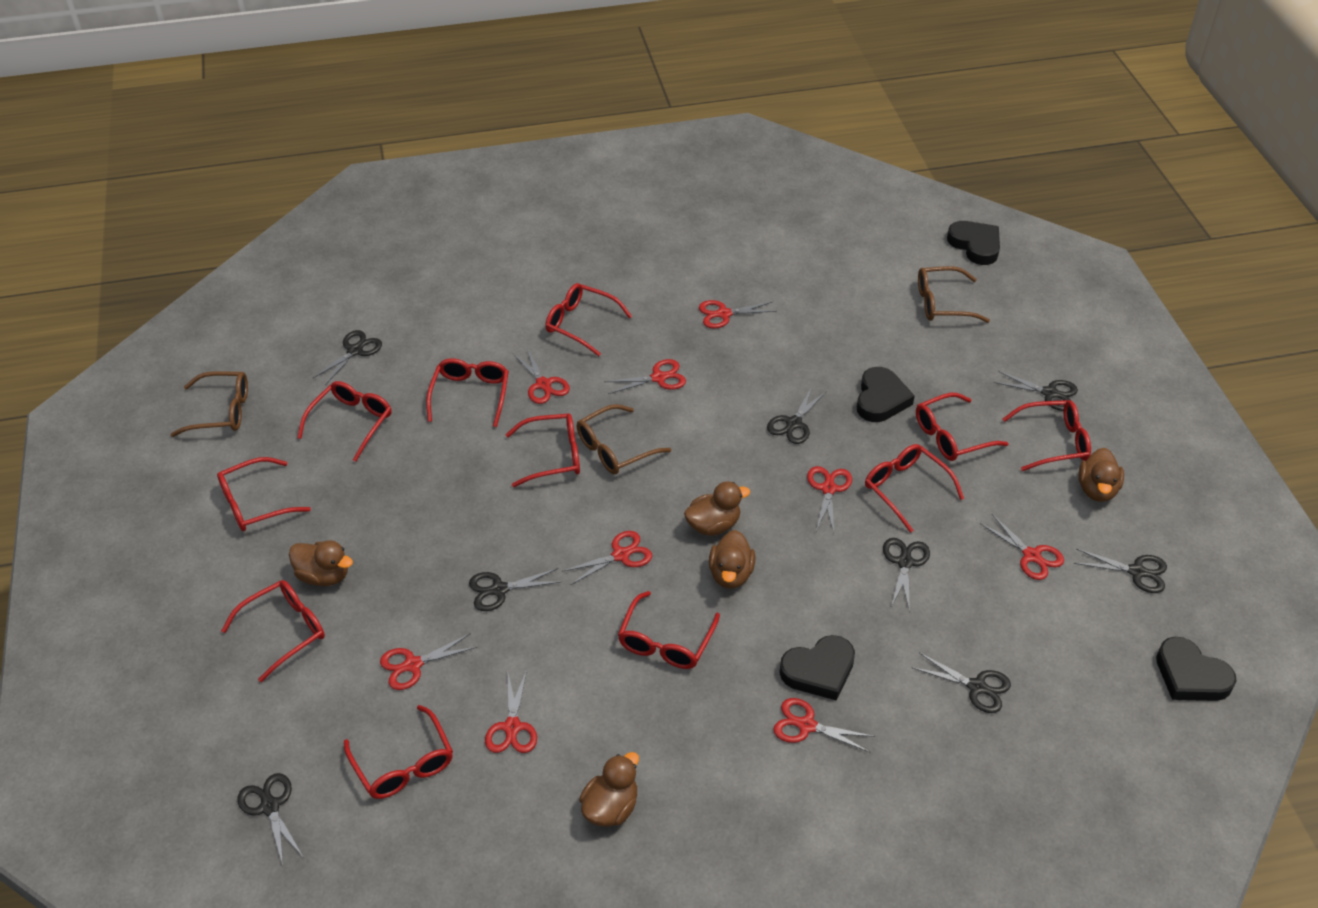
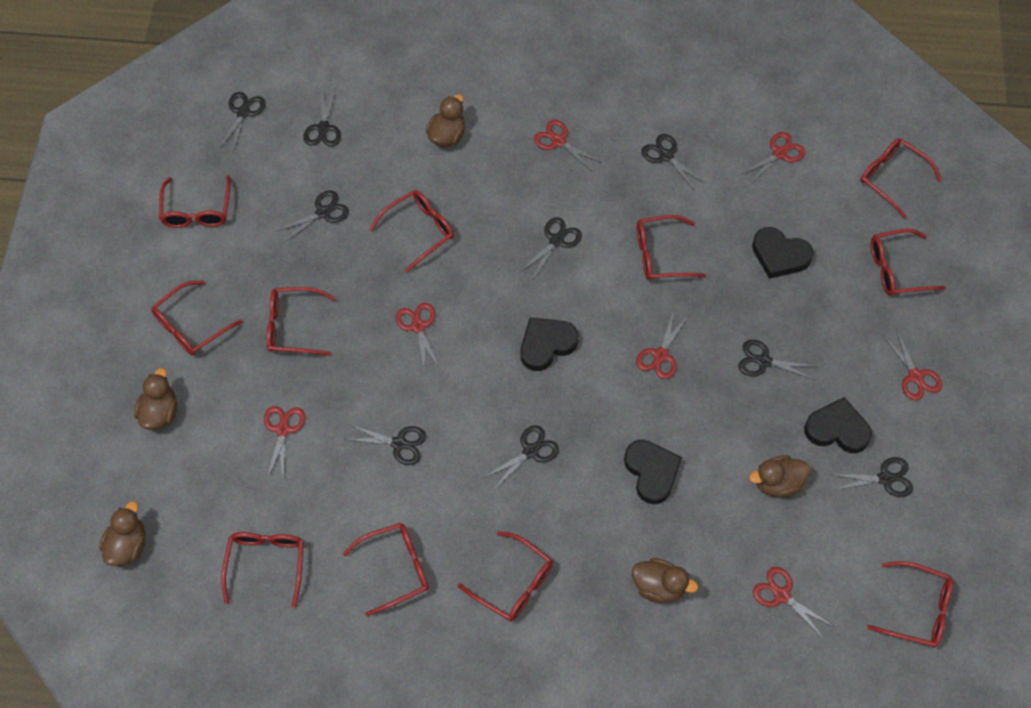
black scissors: [237,773,304,865] [313,330,382,385] [469,568,560,611] [767,387,827,444] [883,538,930,613] [912,653,1011,713] [994,371,1078,411] [1074,549,1167,593] = 8 -> [219,92,265,152] [277,190,349,242] [303,89,341,146] [344,424,426,465] [483,425,559,490] [521,217,582,279] [642,134,706,191] [738,340,818,380] [830,457,913,497] = 9
brown glasses: [171,371,248,437] [577,404,671,474] [918,266,990,323] = 3 -> none = 0
red scissors: [380,633,477,690] [485,670,537,753] [513,348,570,404] [562,531,652,585] [605,359,686,394] [699,300,777,328] [773,698,875,752] [807,466,852,533] [980,514,1064,580] = 9 -> [264,406,306,480] [395,303,440,373] [534,120,602,171] [636,311,688,379] [740,132,806,185] [753,567,834,639] [883,329,942,400] = 7

